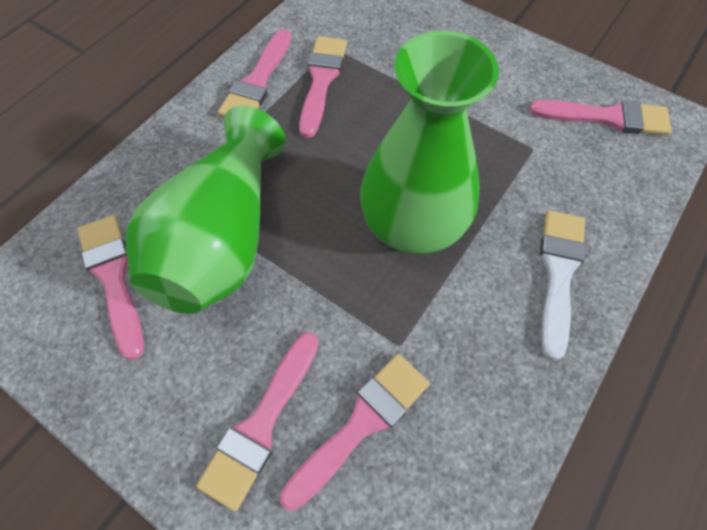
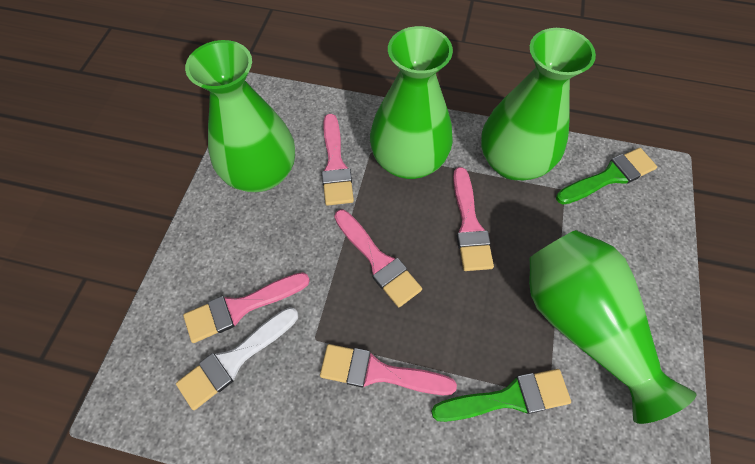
green brush: none = 0 -> [431,369,571,422] [556,148,657,205] = 2
green vase: [126,106,286,314] [360,31,499,254] = 2 -> [185,40,295,192] [370,26,453,179] [481,28,596,180] [529,230,697,424] = 4
pink brush: [78,215,144,360] [196,332,319,511] [218,29,292,117] [280,354,430,511] [299,36,347,138] [530,100,672,136] = 6 -> [183,272,310,343] [320,344,457,395] [322,114,354,206] [334,210,422,307] [453,167,494,271] = 5

